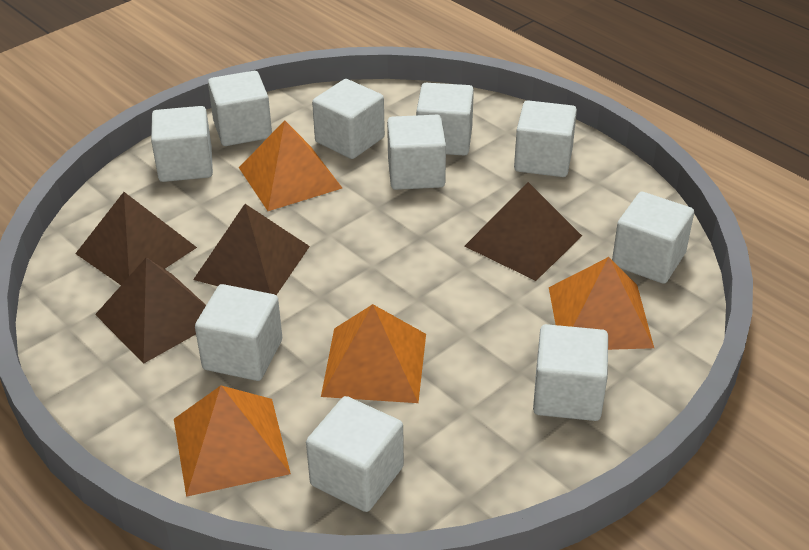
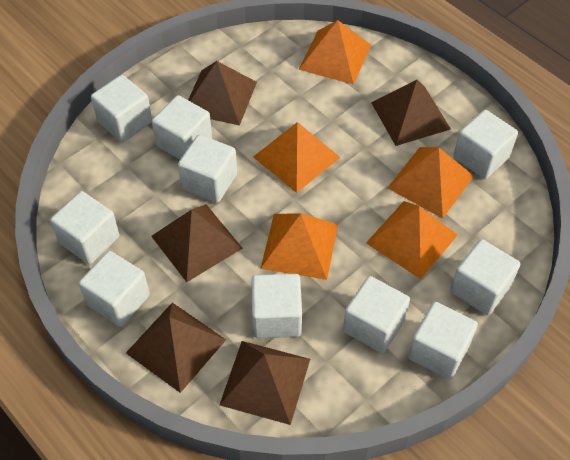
brown pyramid: [75,192,197,285] [95,257,206,364] [193,204,310,295] [465,182,582,281] = 4 -> [126,303,226,393] [151,204,243,282] [188,61,257,126] [219,341,310,425] [371,80,451,146] = 5
orange pyramid: [174,385,291,497] [239,120,342,211] [321,304,426,403] [549,257,654,350] = 4 -> [253,122,341,193] [260,213,338,280] [299,20,371,85] [366,201,458,279] [388,147,474,218] = 5

